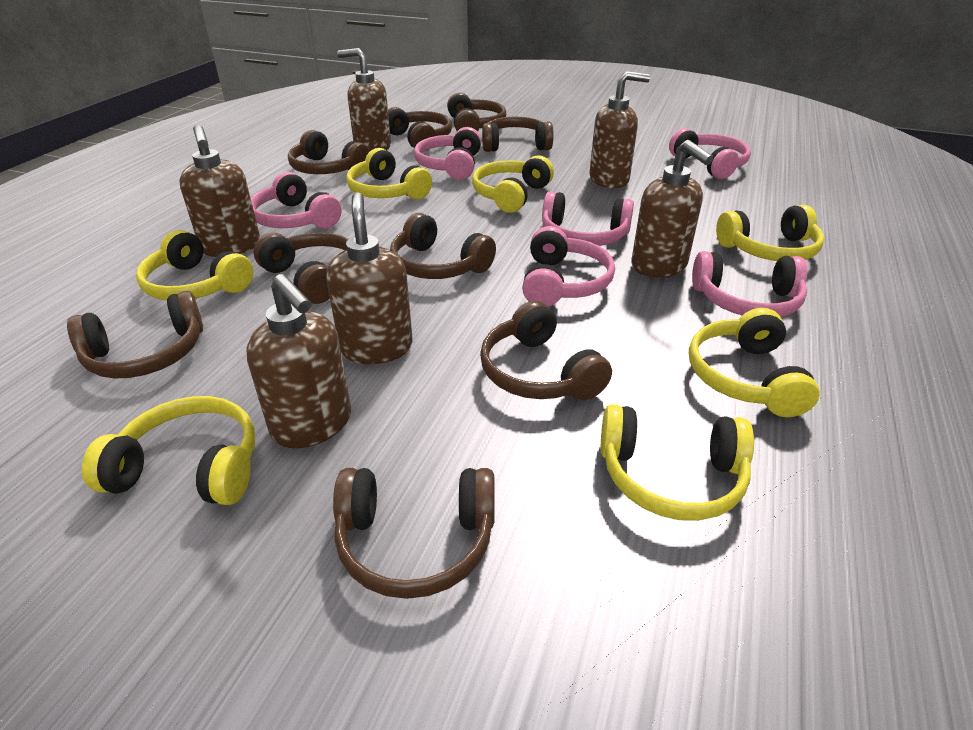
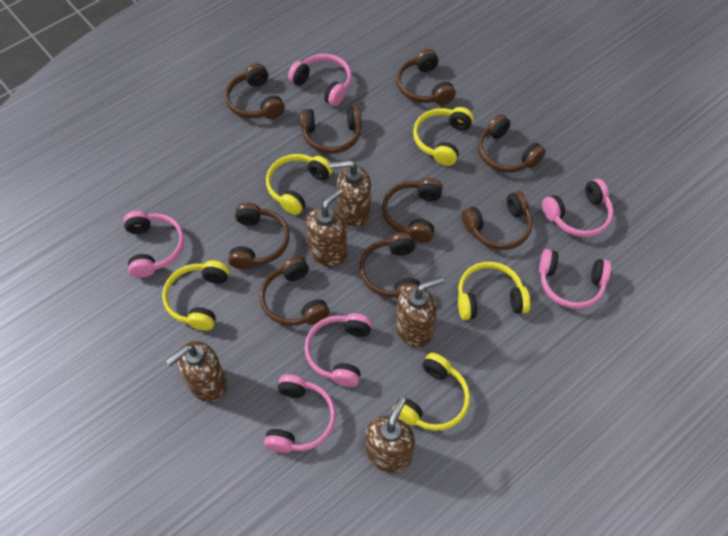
brown soap dispenser: [179,124,260,257] [246,274,351,448] [326,192,413,364] [337,48,391,151] [589,71,650,188] [631,140,713,277] = 6 -> [166,341,227,402] [306,188,347,267] [329,160,371,228] [366,397,415,473] [396,277,444,348] = 5
yellow headphones: [82,396,255,505] [136,230,254,300] [346,148,432,200] [472,155,554,213] [601,404,754,521] [689,308,820,417] [716,205,824,261] = 7 -> [162,260,229,331] [266,154,333,215] [393,353,470,431] [413,107,474,166] [458,262,530,320] = 5

